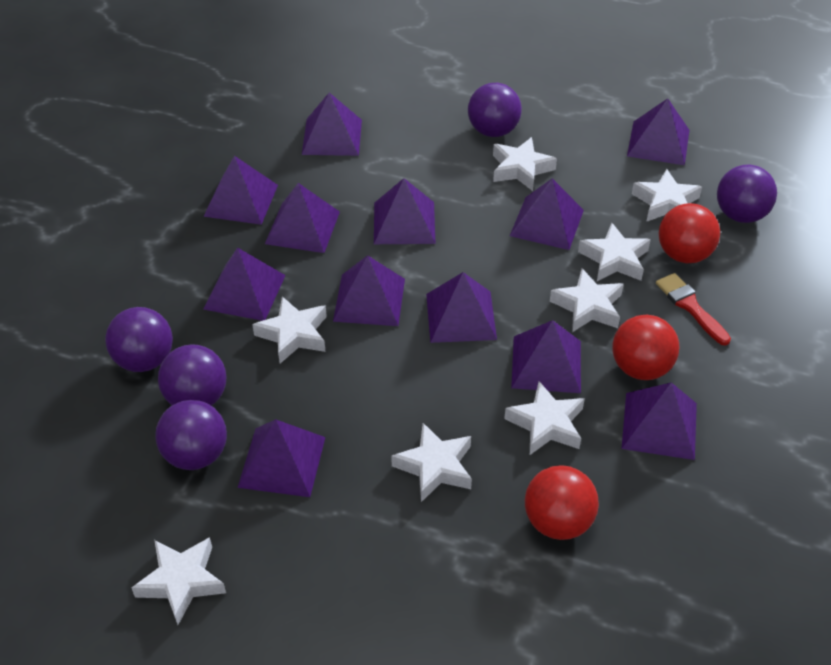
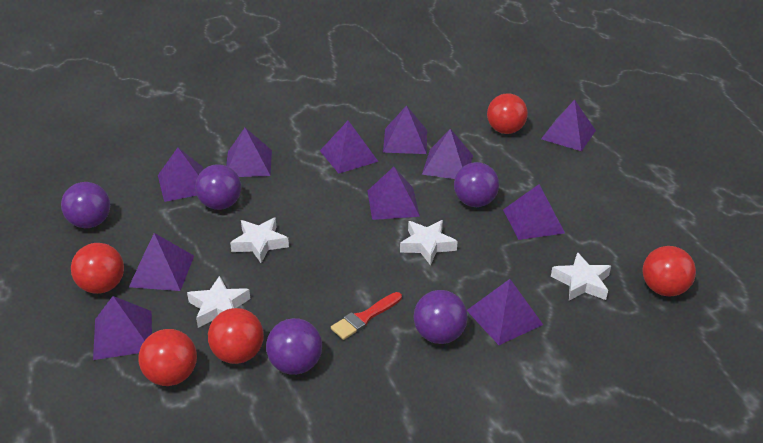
purple pyramid: [203,156,278,225] [203,247,286,321] [237,419,325,497] [265,183,340,253] [302,93,362,156] [333,255,405,326] [374,178,435,244] [426,272,497,343] [510,178,584,250] [511,320,581,393] [621,382,697,460] [627,98,689,165] = 12 -> [93,296,152,360] [129,233,194,291] [158,148,204,202] [226,128,272,177] [320,121,379,173] [367,167,420,220] [383,105,427,154] [422,129,473,179] [467,279,543,345] [503,184,565,240] [541,100,596,151] = 11
red ball: [525,465,599,540] [612,315,679,380] [659,203,720,263] = 3 -> [71,243,124,294] [138,329,197,386] [208,308,264,364] [487,93,528,134] [643,246,696,297] = 5
white star: [131,537,226,625] [252,296,327,363] [391,423,472,502] [493,137,557,191] [504,381,585,455] [550,269,624,332] [578,223,651,281] [632,169,702,222] = 8 -> [187,276,250,328] [230,217,289,263] [400,220,458,266] [551,252,611,301] = 4

